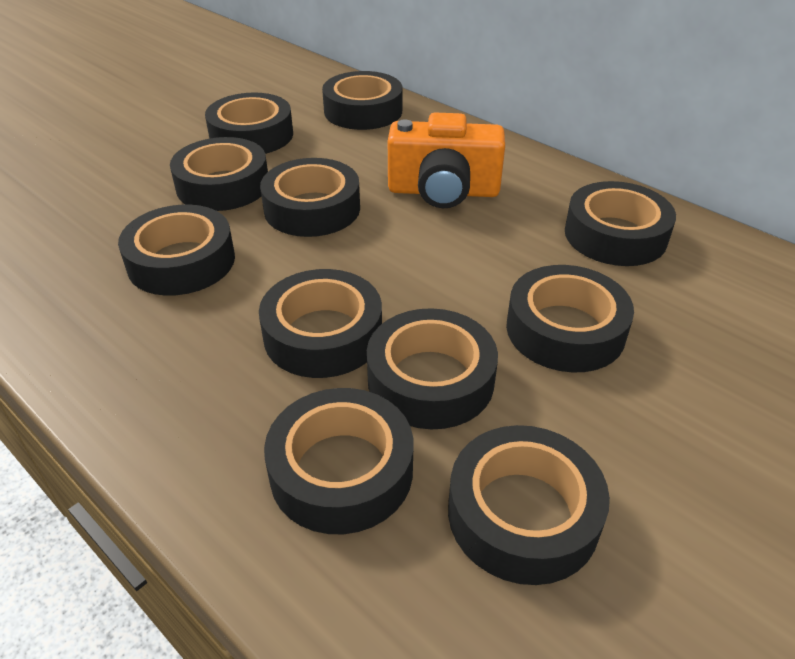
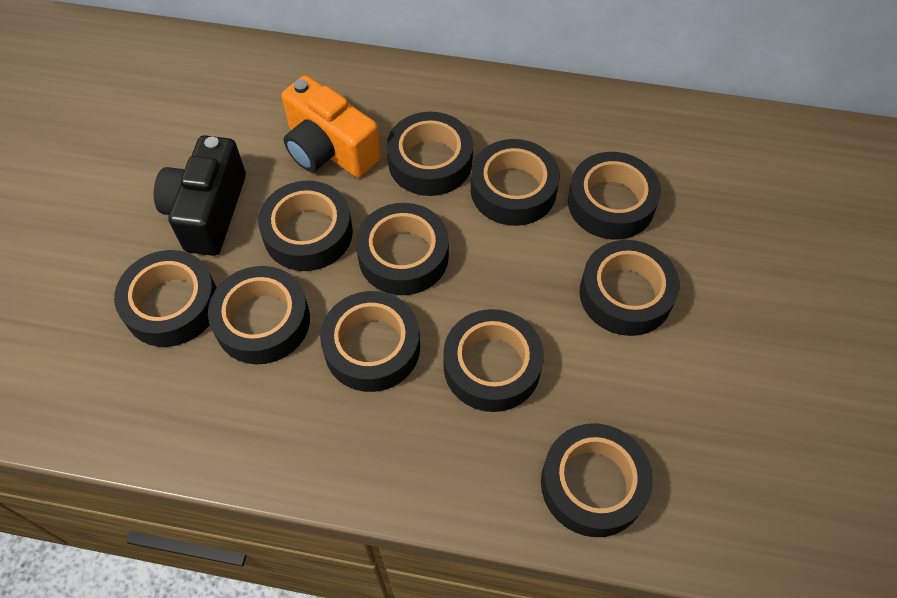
black camera: none = 0 -> [154,135,246,256] = 1

